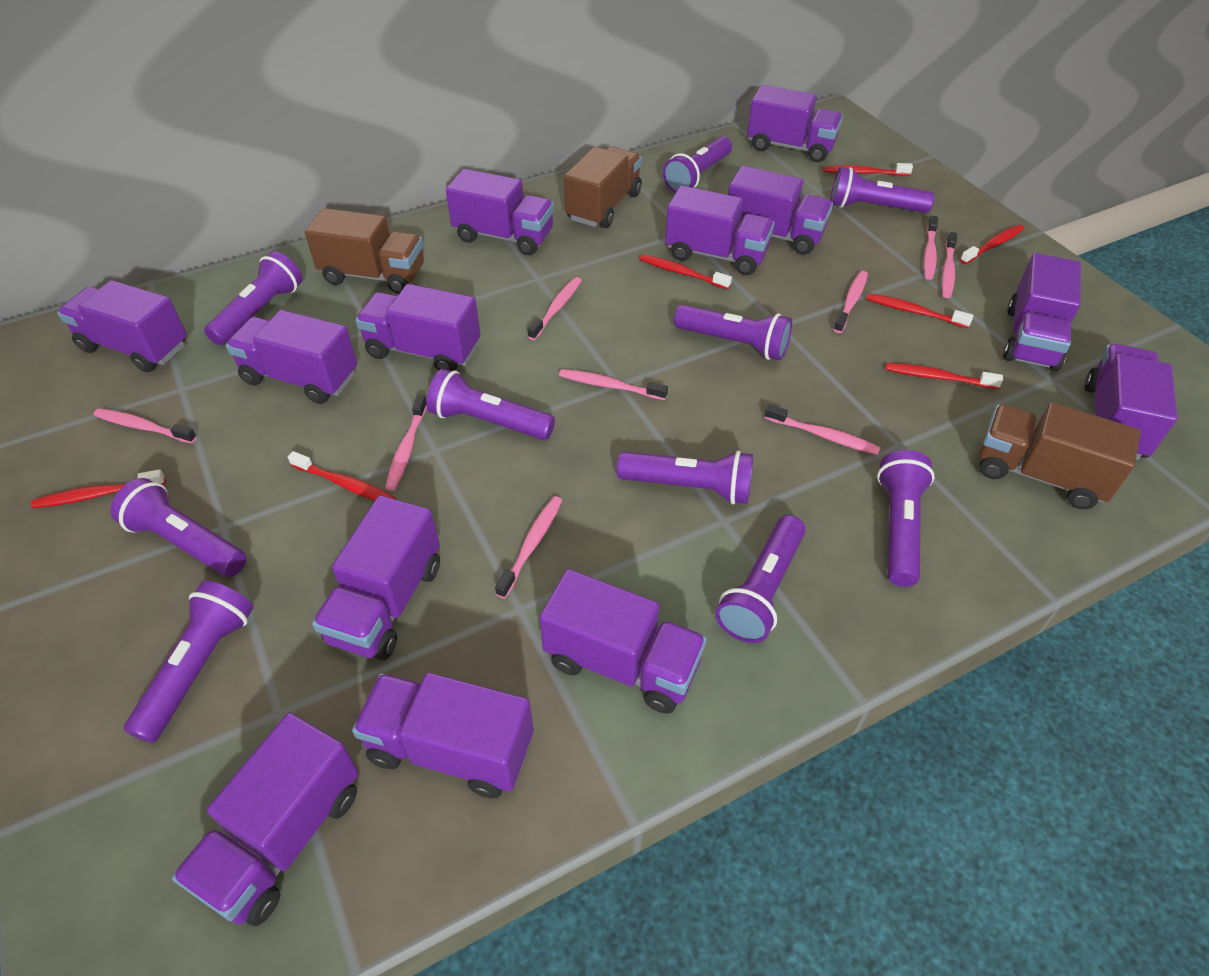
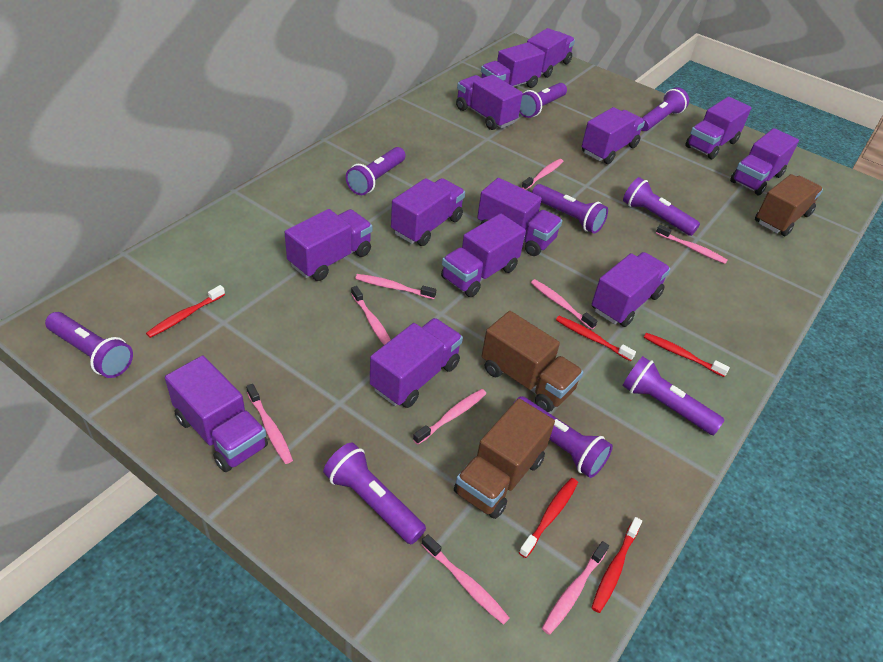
purple flashlight: [111,478,247,577] [124,581,253,743] [204,251,303,345] [426,369,555,440] [617,451,753,504] [663,136,732,193] [674,305,792,361] [715,515,806,643] [830,167,934,213] [877,450,935,587] = 10 -> [45,312,133,378] [323,443,426,544] [346,147,406,195] [515,396,613,478] [519,83,567,118] [532,184,608,234] [622,356,725,435] [623,177,700,236] [641,87,689,131] = 9
red toothbrush: [31,469,165,508] [288,451,396,501] [640,254,732,289] [823,163,913,176] [866,293,974,328] [886,363,1003,389] [960,225,1024,264] = 7 -> [146,285,225,338] [519,478,578,558] [556,316,636,361] [591,517,642,613] [644,333,730,377] = 5

